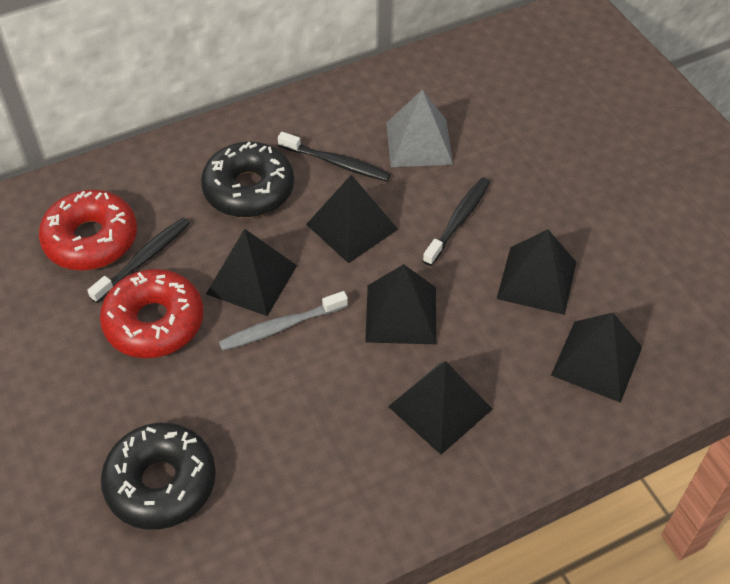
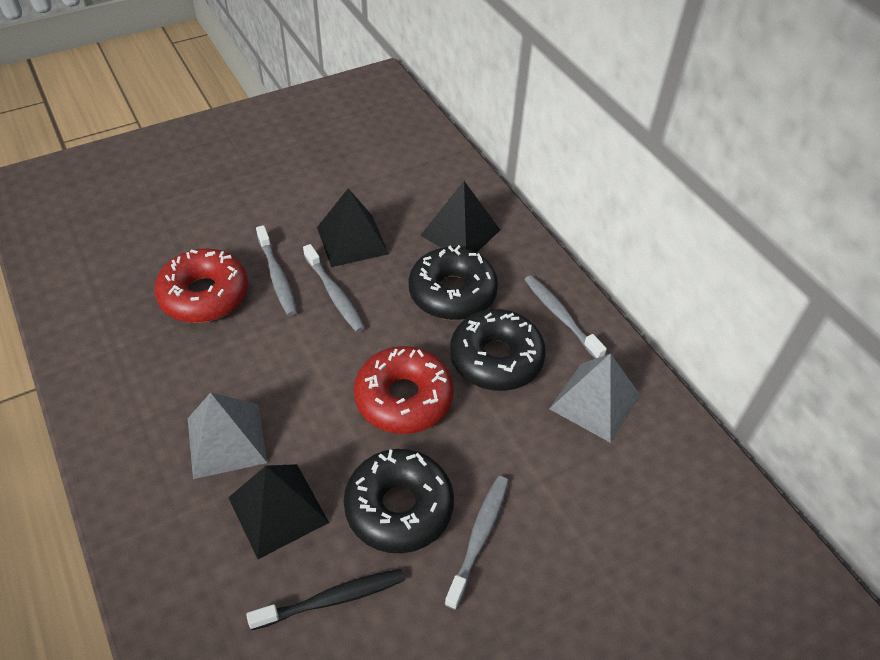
black donut: [101,423,216,530] [201,142,294,218] = 2 -> [344,449,454,553] [409,245,498,320] [450,309,546,391] = 3
black pyramid: [206,229,297,316] [306,175,398,263] [365,264,436,344] [388,361,493,455] [497,229,576,315] [551,313,642,403] = 6 -> [228,464,329,559] [317,188,389,267] [420,181,500,253] = 3
black toothbrush: [87,217,190,303] [278,132,391,181] [423,177,490,266] = 3 -> [246,569,404,630] = 1
grey pyramid: [386,90,453,167] = 1 -> [188,393,267,479] [549,353,640,443] = 2
grey toothbrush: [219,291,348,351] = 1 -> [256,225,297,316] [303,244,365,332] [444,476,509,610] [524,275,607,359] = 4

